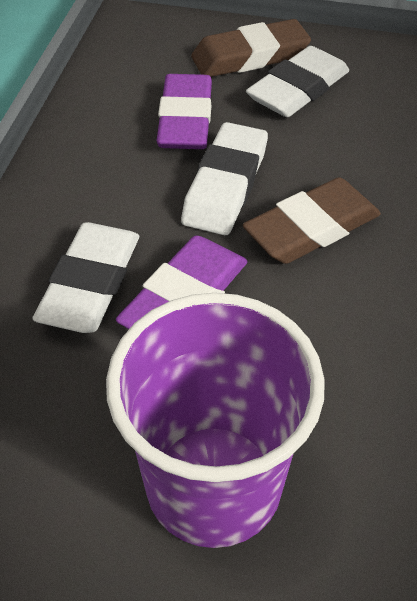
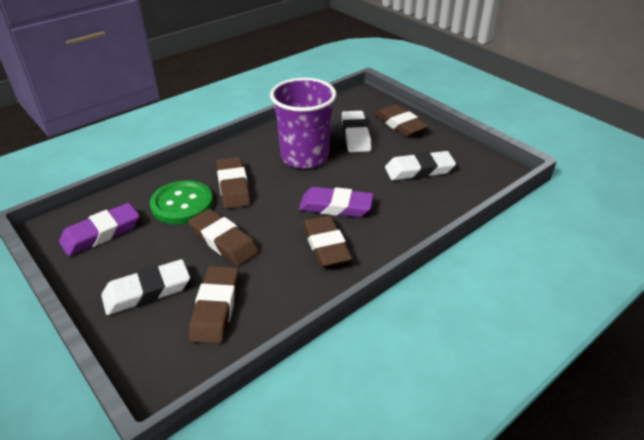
brown eraser: [191,19,311,77] [243,177,381,264] = 2 -> [188,209,259,266] [189,266,239,344] [216,157,251,209] [302,215,352,267] [375,104,429,137] = 5
green button: none = 0 -> [150,180,213,224] = 1

